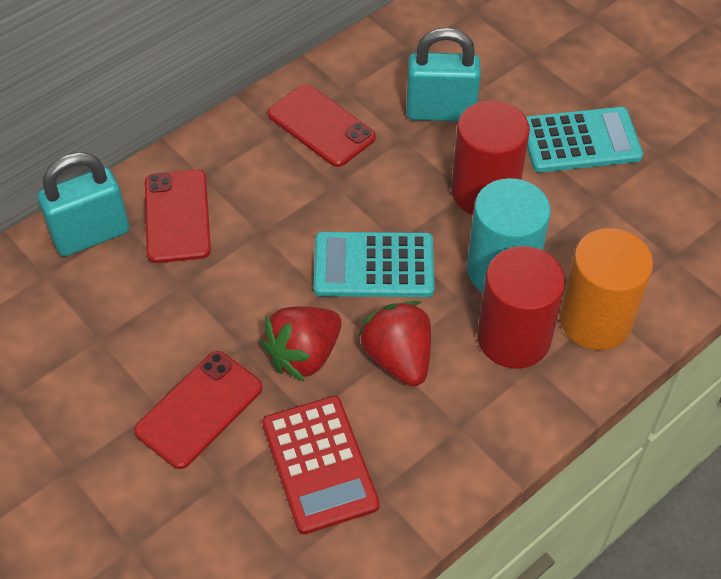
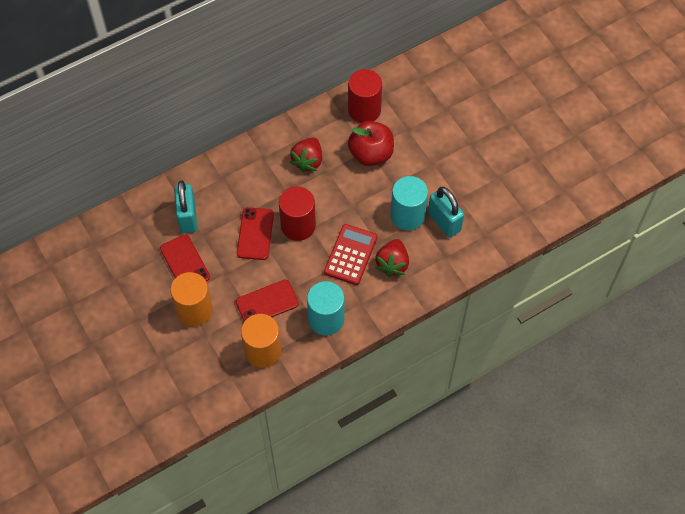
orange cylinder: [559,228,653,350] = 1 -> [170,272,213,326] [241,314,281,368] = 2
red apple: none = 0 -> [348,121,394,166] = 1
turquoise calculator: [313,232,434,297] [526,107,643,172] = 2 -> none = 0
turquoise cylinder: [467,178,550,292] = 1 -> [307,281,344,335] [391,176,428,230] = 2

